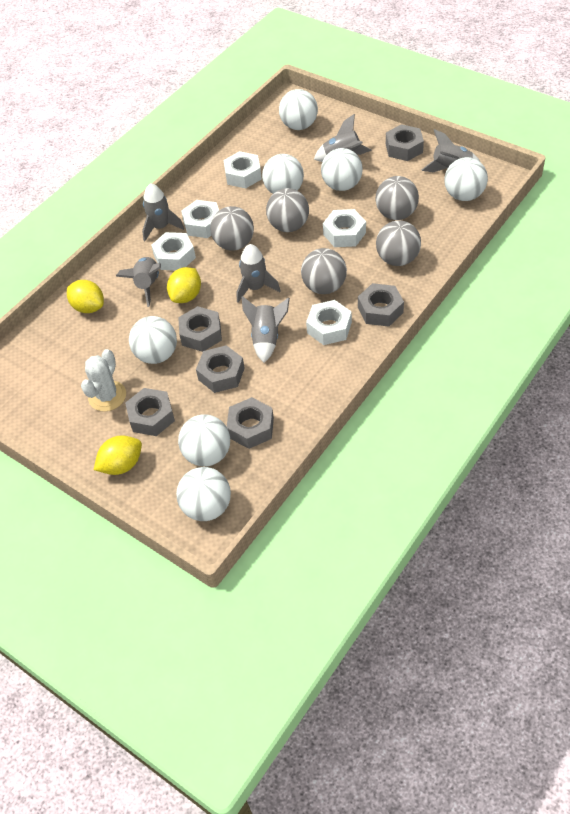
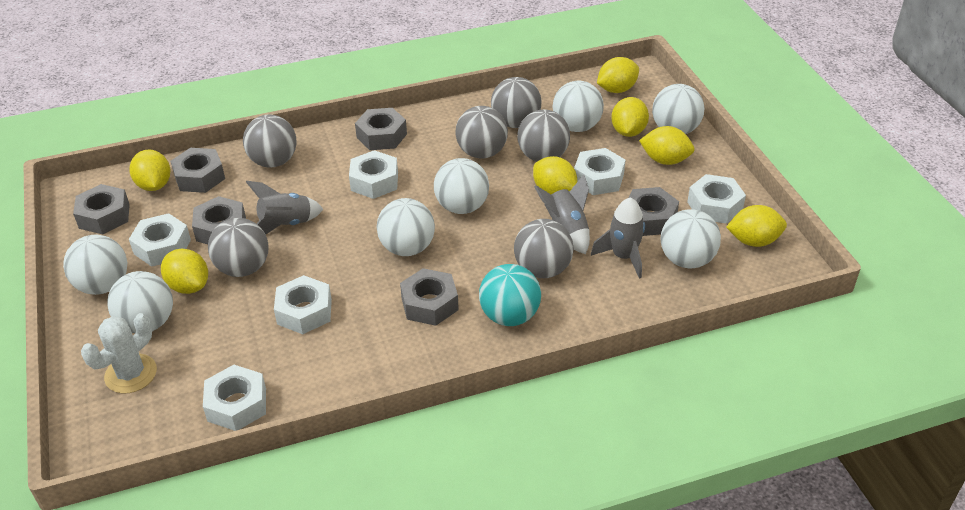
grey ball: [210,206,254,251] [266,188,309,232] [301,248,347,294] [375,176,419,220] [376,220,421,266] = 5 -> [208,218,268,277] [243,115,296,167] [455,106,508,158] [491,77,541,128] [514,219,574,278] [517,109,570,162] = 6
grey rocket: [116,257,161,307] [142,183,184,241] [237,244,280,302] [242,296,290,363] [314,114,372,162] [422,129,480,172] = 6 -> [246,181,323,234] [534,174,590,254] [591,197,645,279] = 3
turquoise ball: none = 0 -> [479,264,541,326] = 1
white nut: [151,232,196,271] [181,200,219,238] [223,151,262,188] [306,300,352,345] [323,209,366,247] = 5 -> [129,213,191,267] [203,365,266,431] [274,275,332,334] [349,150,398,199] [574,148,625,195] [687,174,746,224] = 6
yellow lemon: [67,280,104,313] [94,435,142,475] [167,267,201,303] = 3 -> [129,149,171,191] [161,249,208,294] [533,156,577,194] [597,57,639,93] [611,97,649,137] [639,126,695,165] [726,205,787,247] = 7

